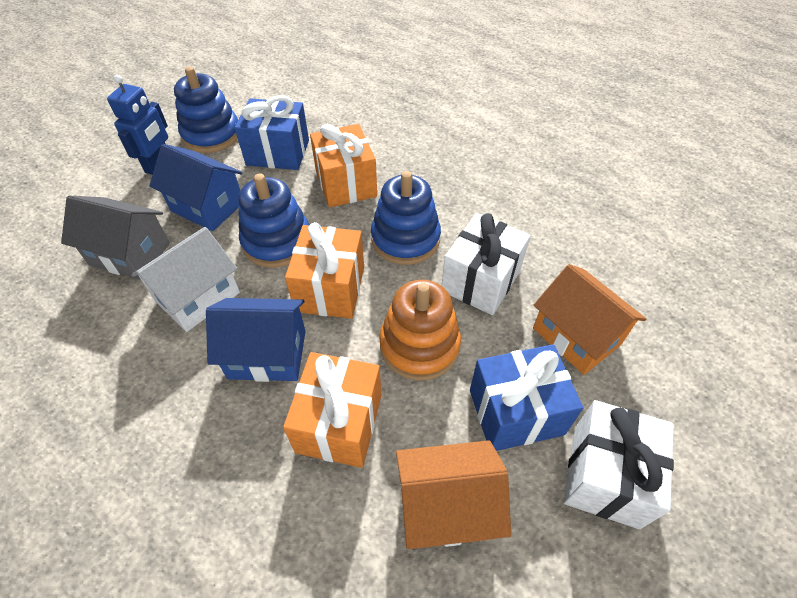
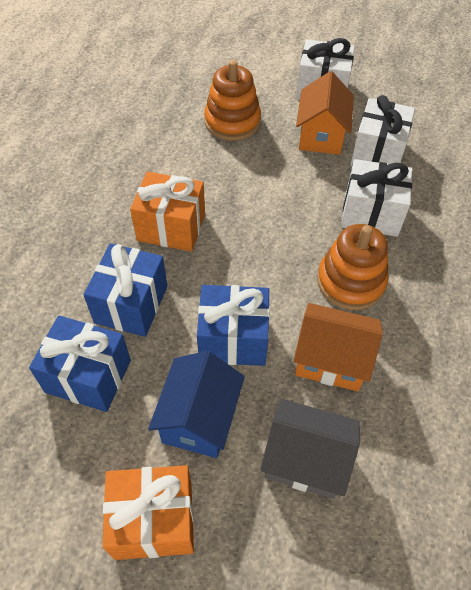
blue gift: [235,95,309,170] [470,344,583,451] = 2 -> [29,315,131,412] [83,243,167,337] [197,285,270,366] = 3
blue house: [150,144,242,231] [206,298,305,382] = 2 -> [148,351,245,458] = 1
blue robot: [107,75,168,175] = 1 -> none = 0
blue stacking toy: [174,66,238,153] [238,174,309,268] [371,171,441,265] = 3 -> none = 0
orange gift: [283,352,381,468] [285,222,364,319] [310,124,377,208] = 3 -> [102,465,194,560] [130,172,205,252] = 2
orange stacking toy: [379,280,461,381] = 1 -> [204,60,261,141] [317,224,388,310] = 2
white gift: [442,213,531,315] [564,400,674,529] = 2 -> [296,38,355,100] [341,159,412,237] [350,95,415,166] = 3
white house: [131,227,240,332] = 1 -> none = 0

